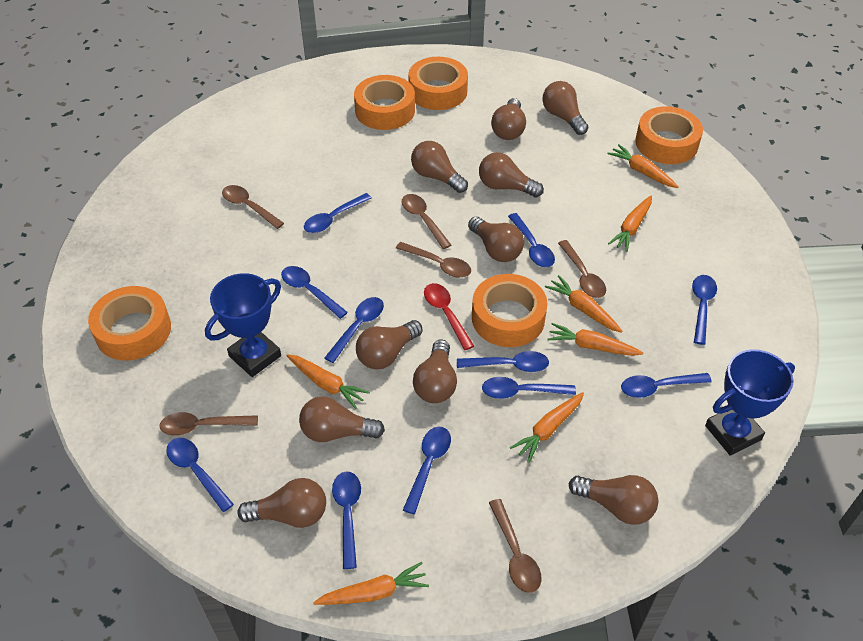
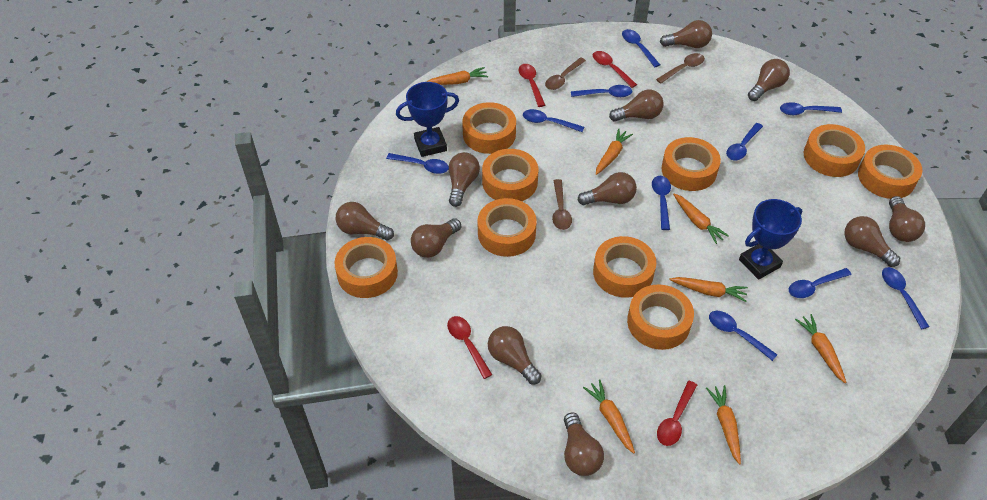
blue spoon: [166,438,234,512] [281,266,348,319] [304,193,372,233] [325,297,384,363] [332,471,361,569] [403,427,451,514] [457,351,549,372] [482,377,576,399] [508,213,555,267] [621,373,712,398] [692,275,717,345] = 11 -> [386,153,449,174] [523,109,584,132] [571,85,632,97] [622,29,660,67] [652,176,671,230] [709,311,777,361] [726,123,763,161] [780,102,842,115] [789,268,851,298] [882,267,929,329] = 10
brown light bulb: [237,478,326,528] [299,396,385,442] [356,320,423,370] [411,141,468,193] [413,339,457,403] [468,216,524,262] [479,152,544,198] [491,98,526,140] [543,81,588,135] [569,475,658,525] = 10 -> [336,202,394,241] [411,218,461,258] [449,152,480,207] [488,326,541,384] [564,412,604,476] [577,172,637,205] [609,90,664,122] [660,20,712,48] [748,59,790,101] [844,216,900,267] [889,196,925,242] = 11
brown spoon: [159,412,258,436] [222,185,284,229] [396,242,471,278] [402,194,451,249] [489,499,542,593] [558,240,606,298] = 6 -> [545,57,586,90] [552,179,572,230] [656,53,705,83] = 3
orange tape: [88,286,171,361] [354,75,415,130] [408,57,468,110] [472,274,547,347] [635,106,703,164] = 5 -> [334,237,398,298] [462,102,516,154] [477,198,537,257] [482,149,538,201] [593,236,656,298] [627,285,694,350] [661,137,721,191] [804,124,865,177] [858,145,922,199] = 9
red spoon: [424,283,474,350] = 1 -> [447,316,492,379] [518,64,545,107] [593,51,637,88] [657,381,697,446] = 4

